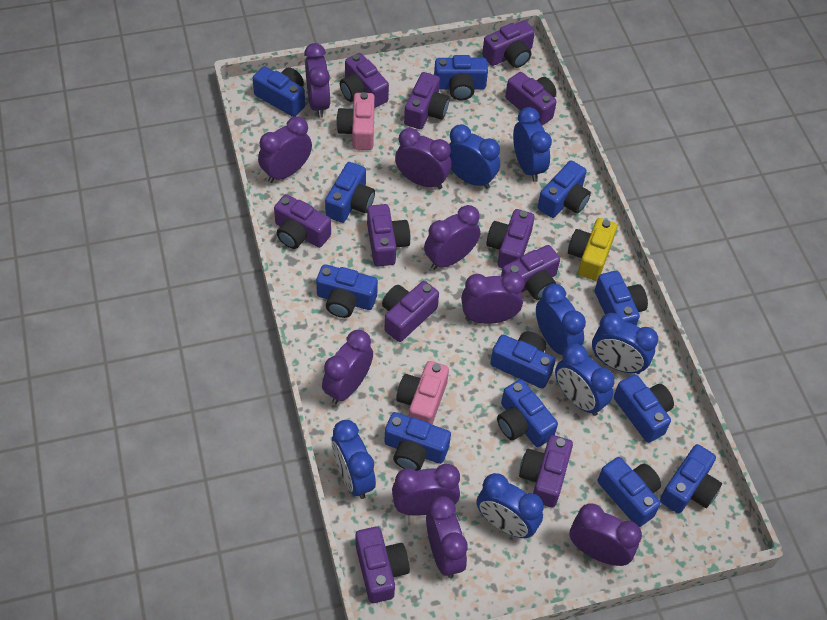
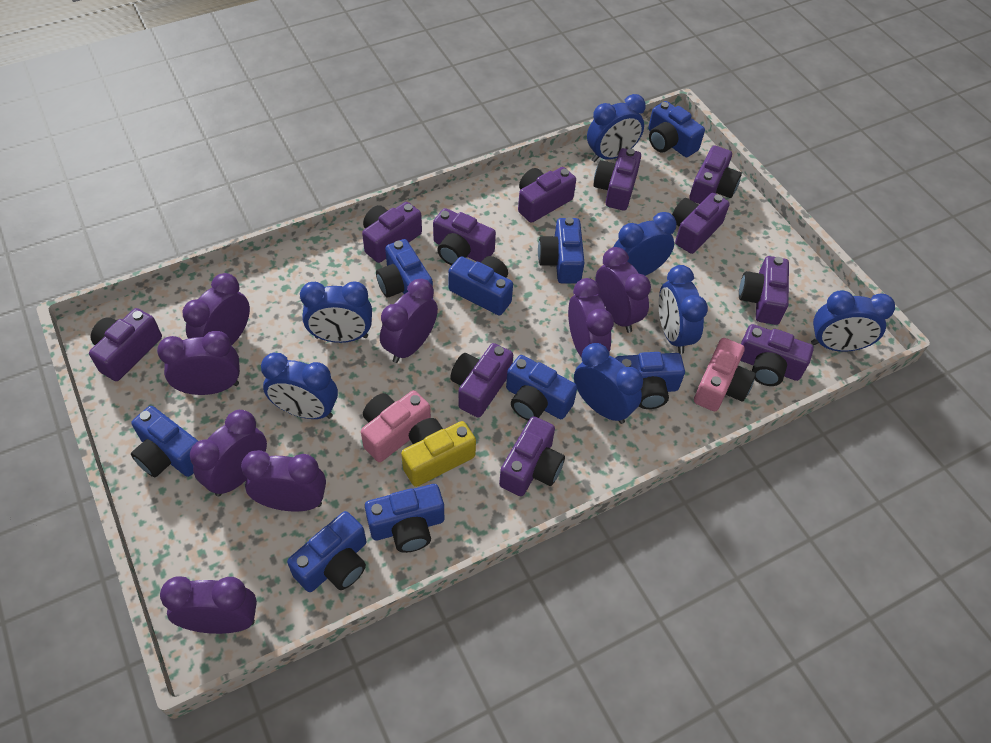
blue camera: [252,66,305,117] [316,264,378,318] [325,162,375,223] [384,412,451,471] [434,55,488,101] [490,331,555,388] [497,379,558,447] [538,160,591,218] [595,271,648,326] [598,457,661,527] [614,374,674,443] [660,444,722,513] = 12 -> [131,406,198,477] [287,511,366,592] [365,484,444,553] [376,239,433,299] [448,256,513,315] [506,355,577,421] [538,217,585,284] [615,352,685,409] [648,101,705,157] = 9
purple clock: [258,116,312,183] [304,43,331,118] [322,330,373,404] [392,464,460,516] [395,128,452,189] [424,205,480,270] [426,496,468,578] [461,272,524,324] [570,504,642,566] = 9 -> [157,331,240,395] [160,576,257,634] [183,273,250,346] [190,410,267,496] [241,450,326,512] [380,279,438,363] [568,278,614,357] [595,247,651,333] = 8

